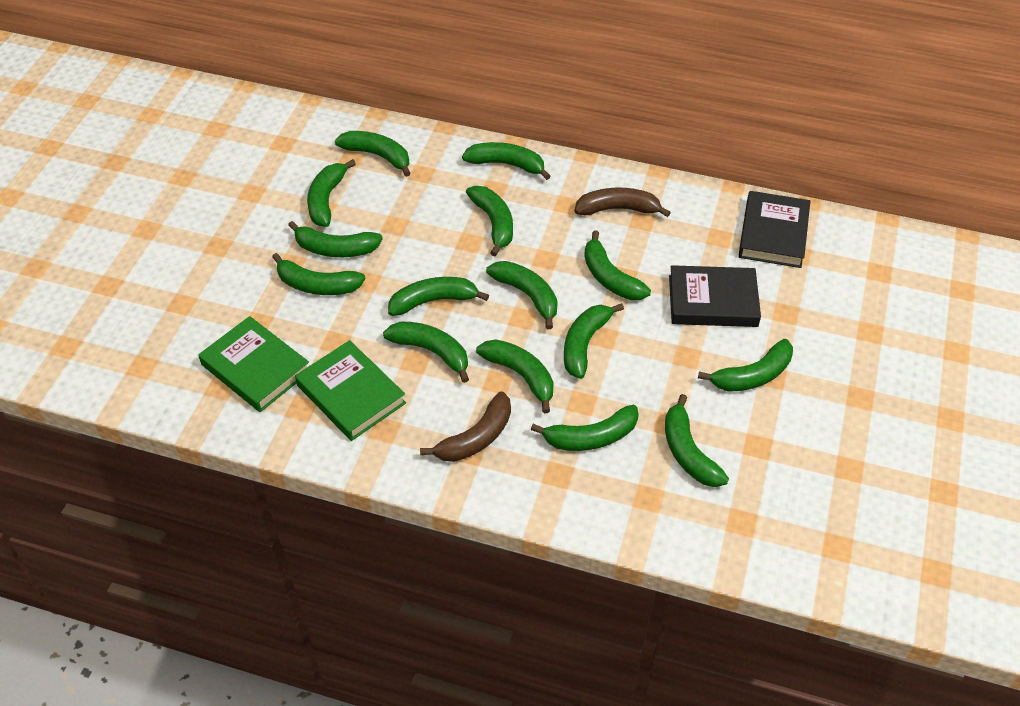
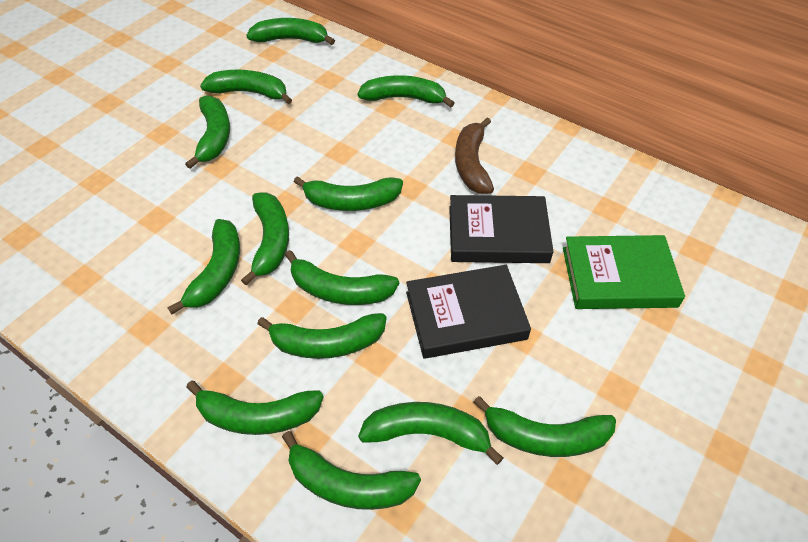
brown banana: [420,392,511,462] [574,188,671,217] = 2 -> [455,118,494,194] = 1
green banana: [272,253,366,295] [288,221,383,257] [307,159,356,227] [335,131,411,177] [383,322,469,383] [388,277,489,316] [462,142,550,180] [466,186,513,256] [476,340,554,413] [486,261,558,329] [531,405,639,451] [564,303,624,379] [584,230,651,300] [665,394,729,487] [698,339,793,392] = 15 -> [167,219,240,314] [185,95,230,169] [186,380,324,435] [200,70,292,104] [241,192,289,286] [246,18,335,45] [257,313,387,359] [282,431,421,510] [285,250,399,305] [294,176,403,211] [358,75,455,107] [358,402,503,465] [473,396,616,457] = 13
green book: [198,316,309,412] [295,340,406,441] = 2 -> [563,235,685,309] = 1

